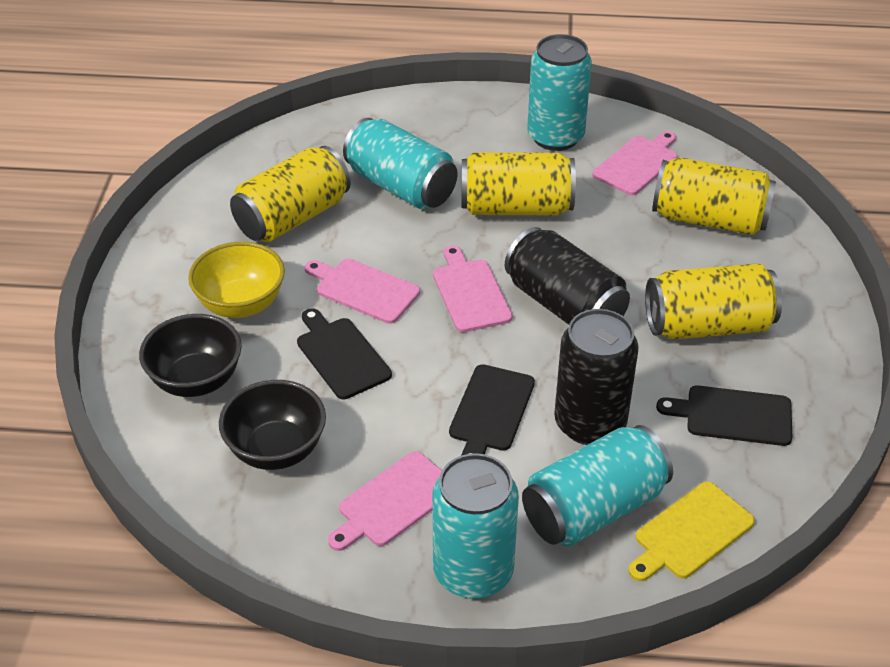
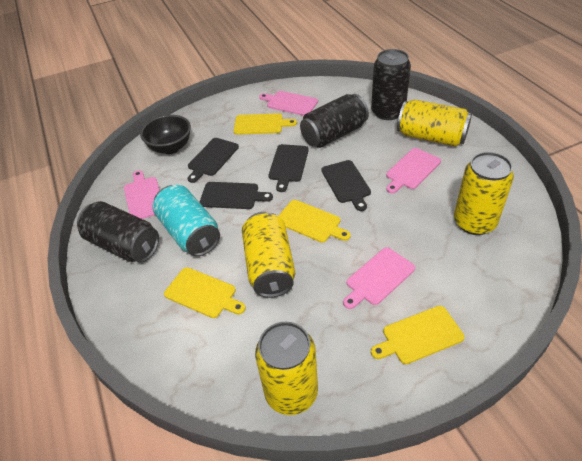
black bowl: [139,314,242,397] [219,380,326,470] = 2 -> [140,115,191,154] = 1
black can: [505,227,630,325] [554,309,639,445] = 2 -> [77,201,159,263] [300,94,369,148] [371,49,411,120] = 3
black cutting board: [297,308,392,399] [449,364,535,456] [656,385,792,446] = 3 -> [188,138,239,183] [199,182,273,209] [268,144,309,192] [321,160,371,211] = 4
turquoise can: [343,118,457,209] [432,453,519,599] [522,425,673,546] [527,34,592,151] = 4 -> [152,185,220,256] = 1
yellow bowl: [188,242,285,318] = 1 -> none = 0
yellow cutting board: [628,481,755,581] = 1 -> [164,267,246,318] [234,113,297,135] [278,200,351,243] [371,306,465,364] = 4

